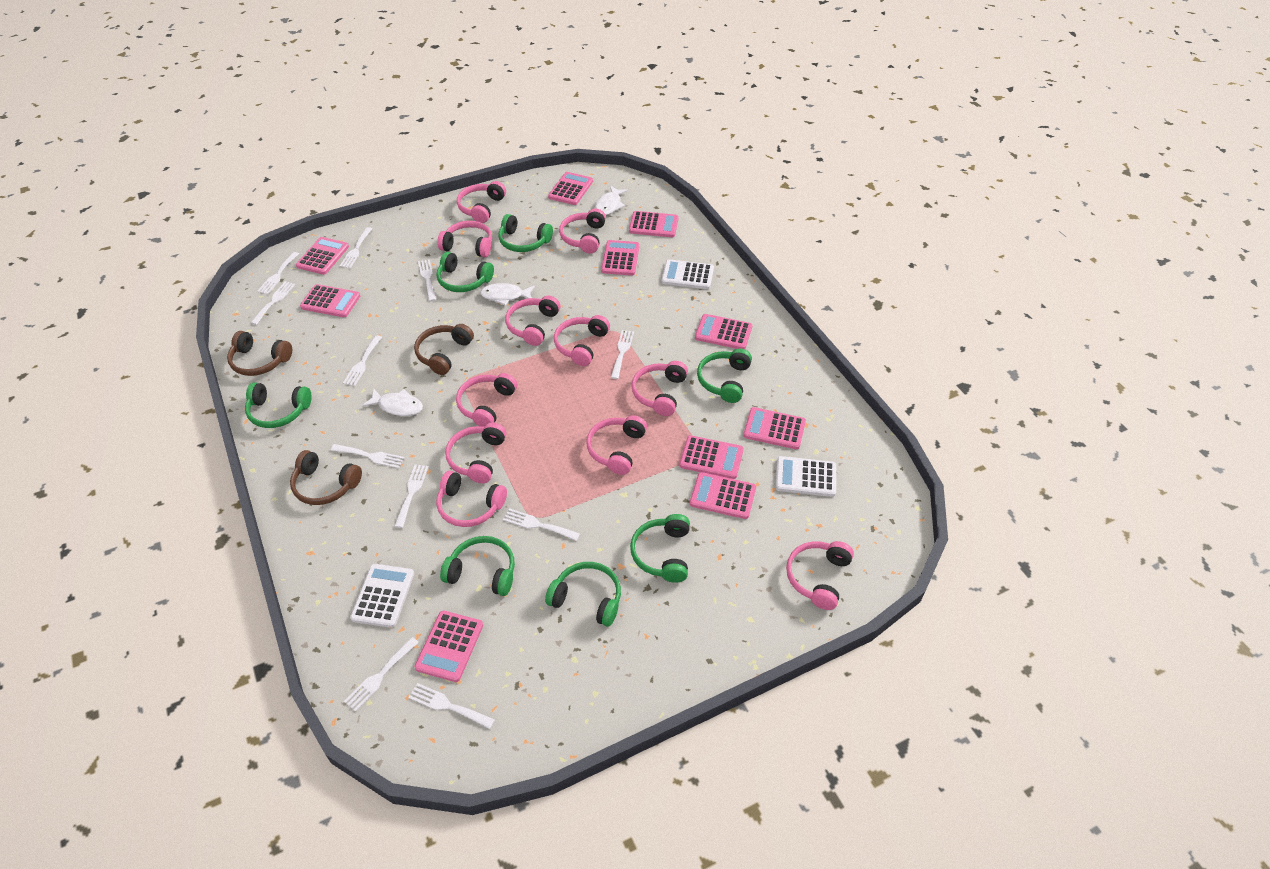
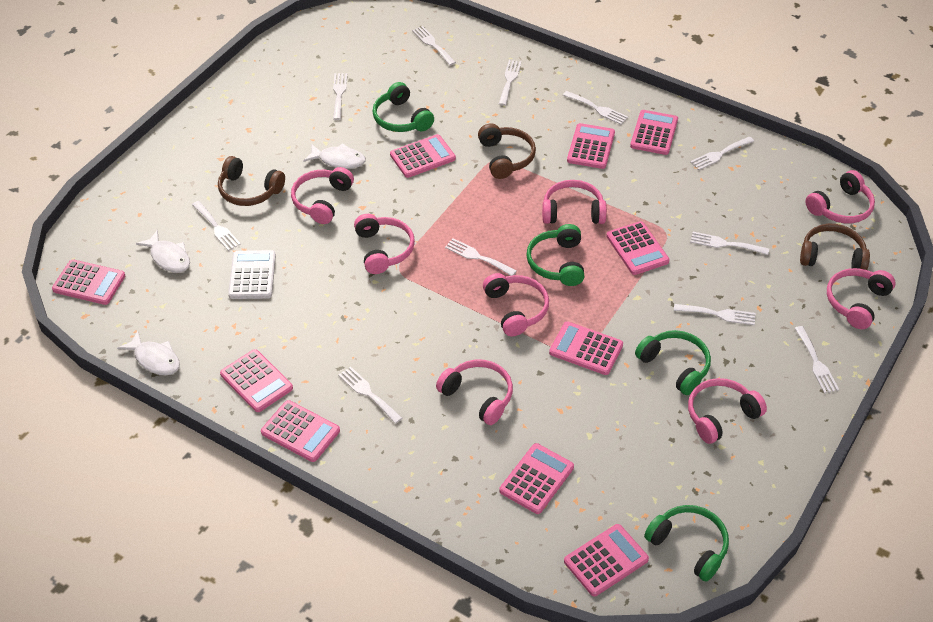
green headphones: [245,382,312,428] [436,252,494,292] [440,536,515,596] [498,214,553,252] [545,562,621,627] [630,514,690,583] [697,348,752,403] = 7 -> [372,82,434,132] [526,224,584,286] [635,330,711,395] [644,505,729,582] = 4
pink headphones: [436,471,507,527] [437,221,492,257] [445,423,506,483] [456,373,517,427] [457,181,506,223] [505,296,560,346] [554,315,610,366] [559,209,606,253] [586,415,647,475] [631,361,688,416] [786,541,854,610] = 11 -> [291,167,354,224] [354,214,415,274] [436,359,513,425] [483,273,549,336] [542,180,607,224] [688,378,767,444] [805,170,875,223] [827,268,895,329] = 8
white calculator: [350,564,414,628] [661,259,714,289] [776,456,836,497] = 3 -> [228,250,276,299] = 1

